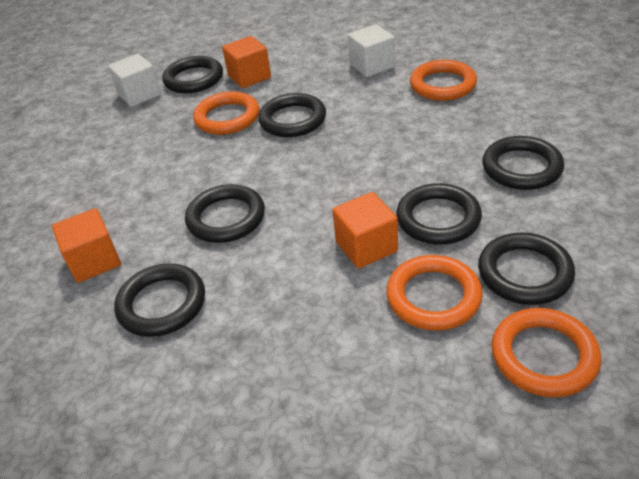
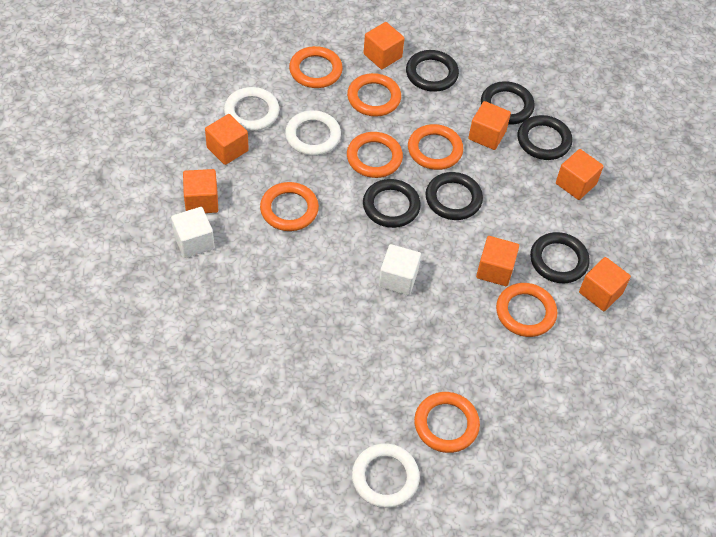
black ring: [114,264,205,337] [162,56,223,93] [185,184,265,243] [258,93,326,137] [396,183,482,245] [478,233,575,305] [482,136,564,190] = 7 -> [363,179,421,228] [406,50,459,92] [426,172,483,220] [481,81,535,125] [517,115,572,160] [530,232,590,283] = 6
orange cube: [52,208,121,283] [222,36,271,88] [332,192,398,268] = 3 -> [183,169,218,213] [205,114,249,165] [363,22,405,69] [468,101,511,150] [476,236,519,286] [556,149,604,200] [579,257,631,311] = 7
orange ring: [193,91,259,135] [386,255,483,330] [410,60,477,101] [491,308,601,397] = 4 -> [260,182,319,231] [289,46,343,88] [347,73,401,117] [347,132,403,178] [408,124,463,170] [414,392,480,453] [496,283,557,337] = 7
white ring: none = 0 -> [224,87,279,131] [285,110,341,156] [352,443,420,508] = 3

